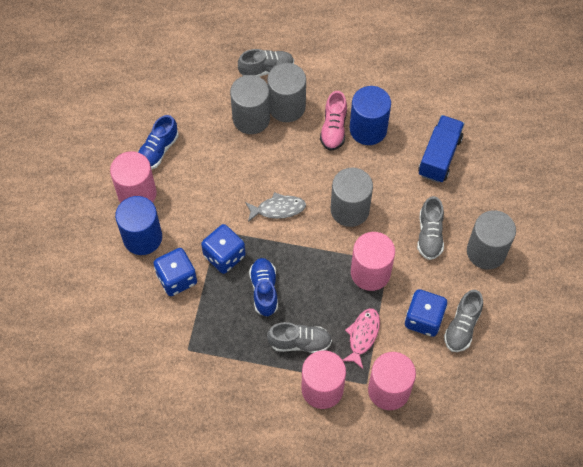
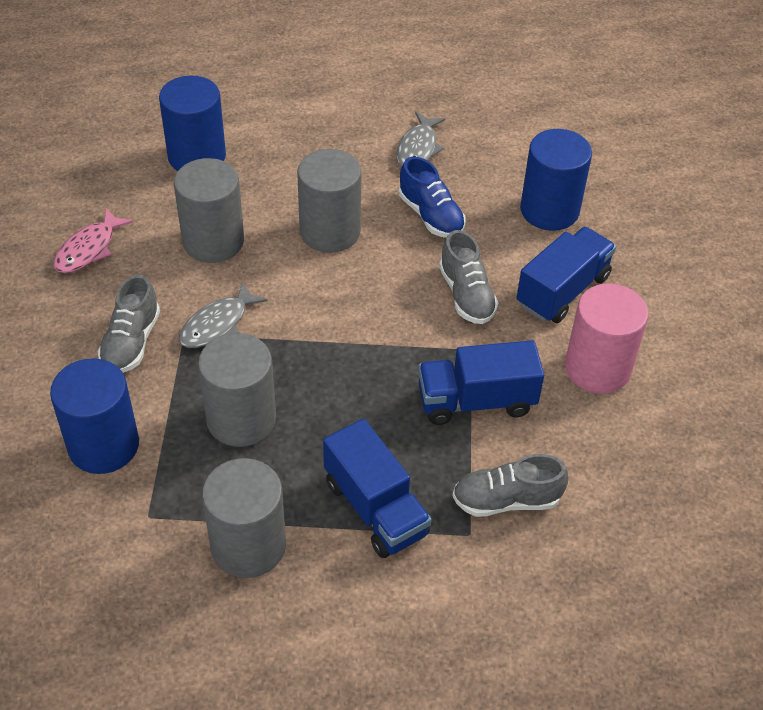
blue cylinder: [115,196,162,255] [350,86,391,145] = 2 -> [50,358,139,474] [159,76,226,171] [520,129,592,231] = 3
blue dice: [153,248,197,296] [201,224,246,274] [405,289,447,337] = 3 -> none = 0
blue shoe: [138,115,178,170] [249,258,278,317] = 2 -> [399,156,466,238] = 1
blue truck: [418,115,464,183] = 1 -> [323,419,432,558] [418,340,544,425] [516,227,616,323] = 3
grey fish: [245,192,306,222] = 1 -> [179,281,268,348] [396,112,446,168] = 2
grey shoe: [238,49,294,77] [267,322,332,353] [417,196,444,260] [444,290,483,352] = 4 -> [98,275,160,373] [439,230,498,324] [452,454,568,517] = 3
pink cylinder: [110,151,156,203] [302,350,346,409] [351,232,395,291] [368,352,416,410] = 4 -> [565,284,648,394] = 1
pink shoe: [320,91,347,151] = 1 -> none = 0

